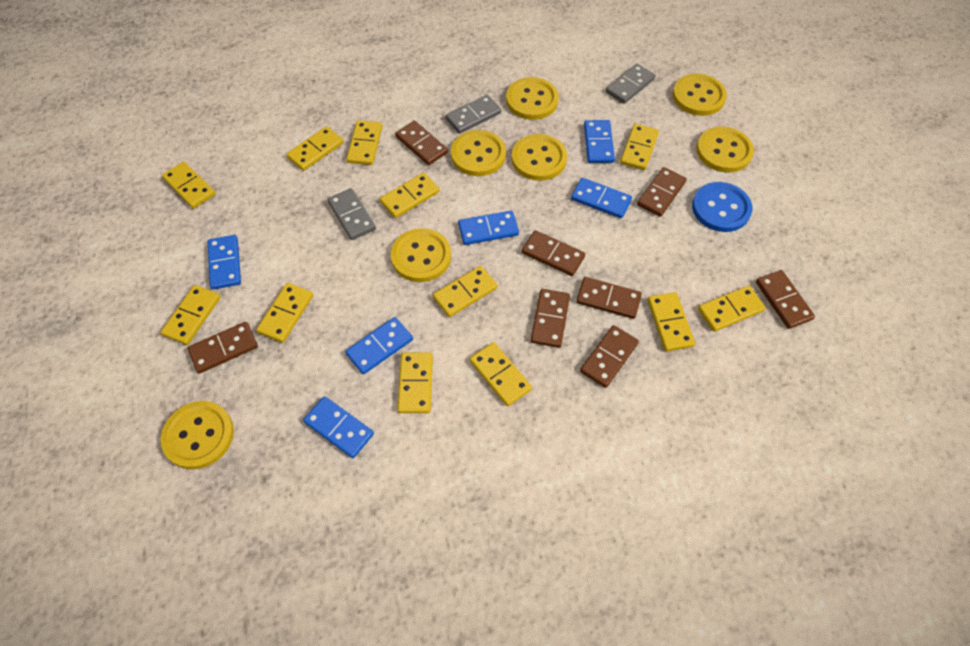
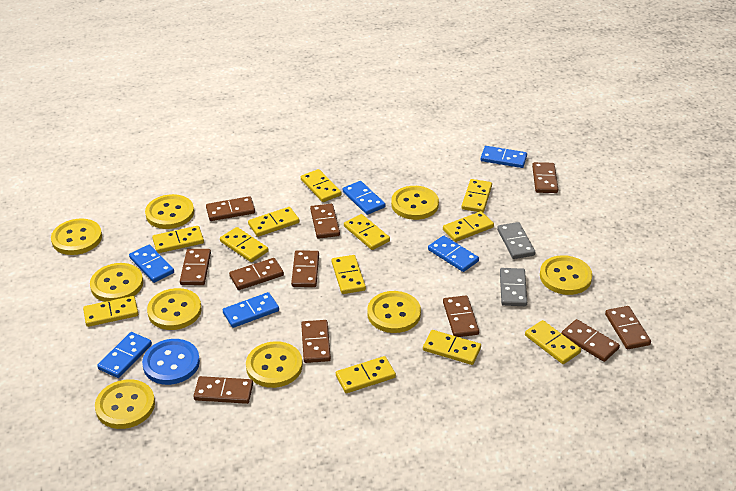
brown domino: [188,322,258,374] [395,121,448,165] [522,230,585,276] [531,289,570,348] [576,277,642,319] [580,325,639,388] [637,167,687,217] [756,270,815,329] = 8 -> [180,249,211,285] [193,376,253,404] [206,196,255,221] [229,258,284,290] [291,250,319,287] [301,320,331,363] [310,204,340,239] [443,295,479,337] [532,162,558,193] [561,319,620,362] [605,306,651,349] = 11
grey domino: [328,188,376,240] [446,95,501,134] [606,64,655,104] = 3 -> [497,222,535,259] [500,268,527,306] = 2
yellow button: [161,401,234,469] [391,228,451,282] [451,130,506,176] [506,77,559,120] [512,134,567,181] [673,73,727,116] [696,127,754,173] = 7 -> [51,218,102,255] [90,263,143,302] [95,379,155,429] [145,194,194,229] [147,288,202,330] [246,341,303,388] [367,291,421,333] [391,186,439,220] [540,255,592,295] = 9

